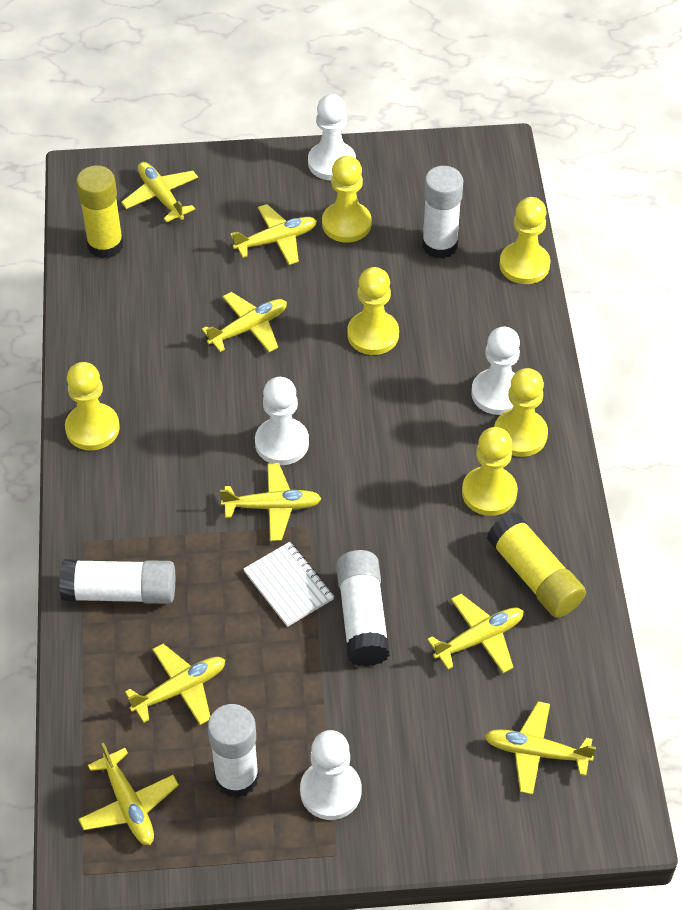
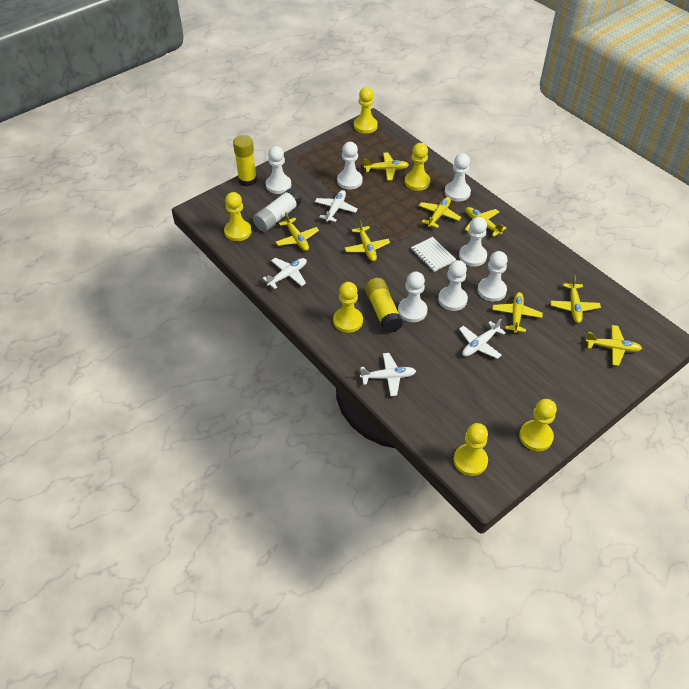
white glue stick: [59,559,175,604] [208,704,259,798] [336,550,390,667] [422,166,463,259] = 4 -> [253,189,301,232] = 1
white pawn: [255,377,309,465] [300,730,361,820] [308,94,356,180] [471,327,520,415] = 4 -> [266,146,291,194] [337,142,363,190] [398,272,428,322] [438,260,468,311] [445,153,471,202] [459,217,487,267] [478,251,508,302] = 7
white plane: none = 0 -> [263,258,307,289] [315,190,358,222] [360,353,416,396] [459,319,506,359] = 4

